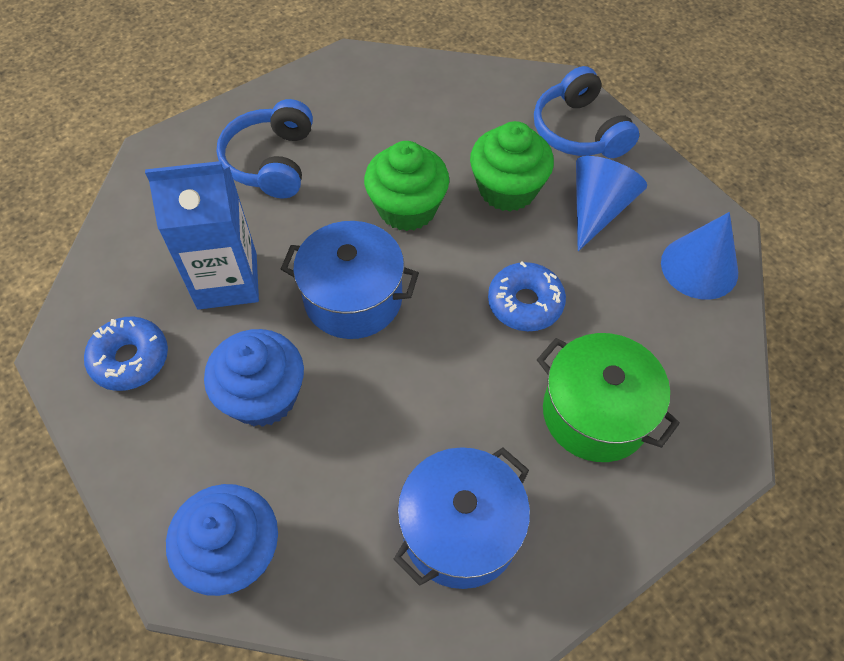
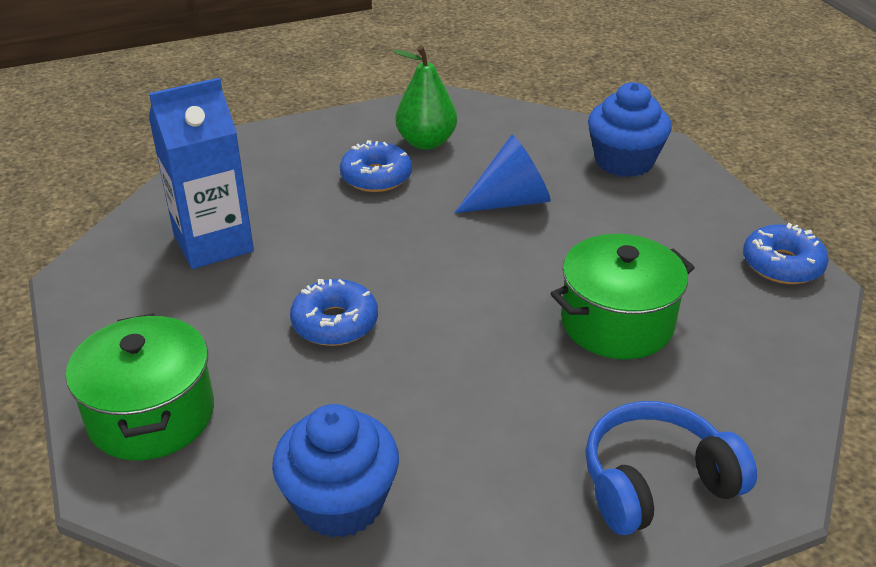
blue cone: [576,156,647,251] [661,212,738,300] = 2 -> [454,135,551,213] = 1
blue donut: [84,317,168,391] [488,262,566,331] = 2 -> [290,279,378,346] [340,140,412,192] [743,223,829,284] = 3
blue headphones: [216,99,313,198] [534,66,639,158] = 2 -> [585,401,757,535] = 1
blue pot: [281,221,419,339] [393,447,530,589] = 2 -> none = 0
green cupcake: [364,141,449,231] [470,121,554,211] = 2 -> none = 0
green pear: none = 0 -> [393,45,457,149] = 1
green pot: [537,333,680,462] = 1 -> [66,314,214,460] [550,234,695,359] = 2

